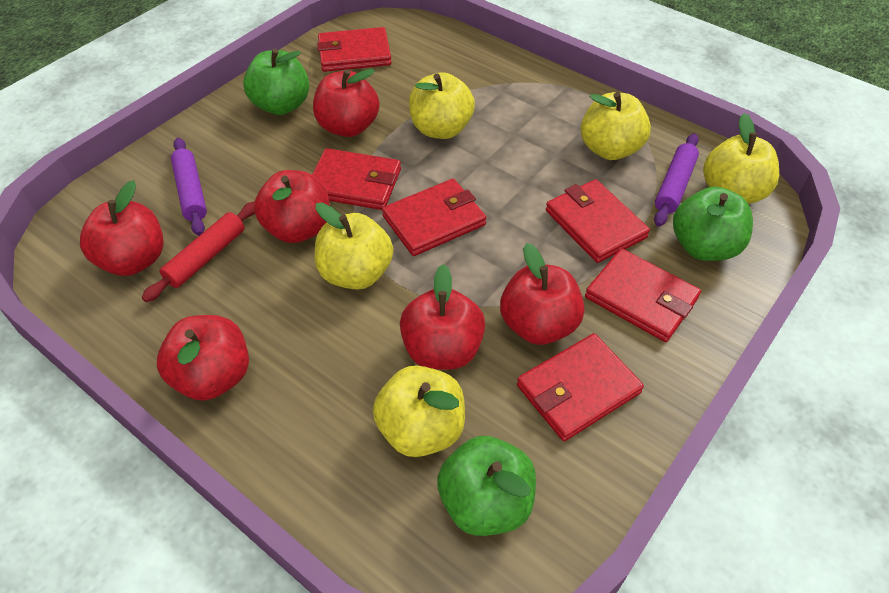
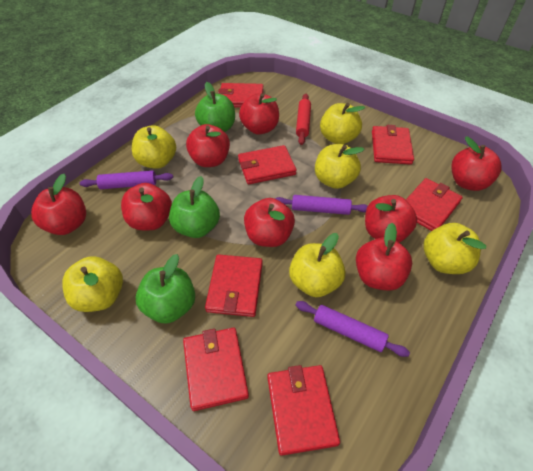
purple rolling pin: [171,138,207,236] [654,133,699,227] = 2 -> [80,170,173,189] [275,195,368,215] [295,301,410,357] = 3
red apple: [80,180,164,276] [157,315,249,401] [254,170,330,243] [313,69,379,137] [400,264,485,370] [500,243,584,345] = 6 -> [31,174,86,235] [121,183,172,230] [186,124,230,167] [239,93,279,135] [244,198,295,247] [356,223,412,291] [365,195,417,243] [452,137,501,191] = 8
red wallet: [312,148,401,210] [317,27,392,72] [382,179,487,256] [517,333,644,441] [546,179,650,263] [585,248,701,342] = 6 -> [183,328,249,411] [205,254,263,317] [218,83,263,108] [238,145,297,184] [268,365,340,456] [372,125,414,165] [406,178,463,231] = 7
yellow apple: [315,203,393,290] [373,365,465,457] [409,72,475,139] [581,92,651,160] [703,113,779,204] = 5 -> [62,256,123,312] [132,125,176,169] [289,233,345,297] [315,144,365,189] [320,103,365,144] [424,223,486,274] = 6

